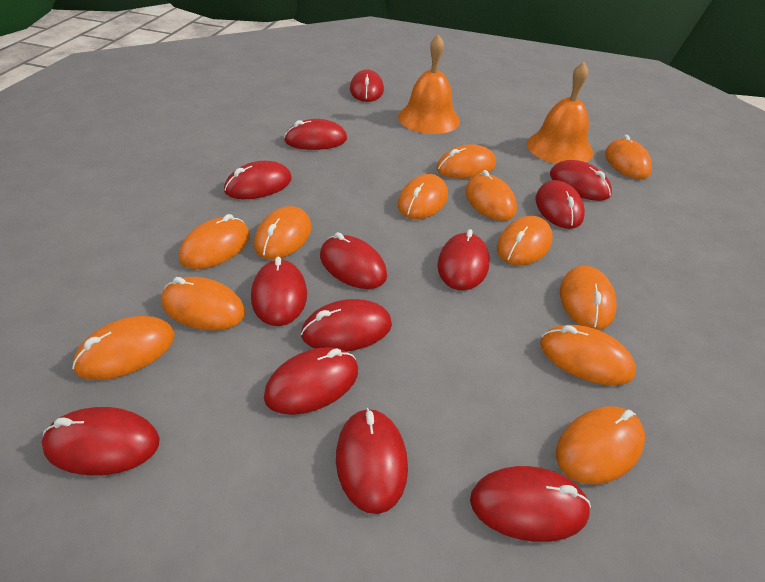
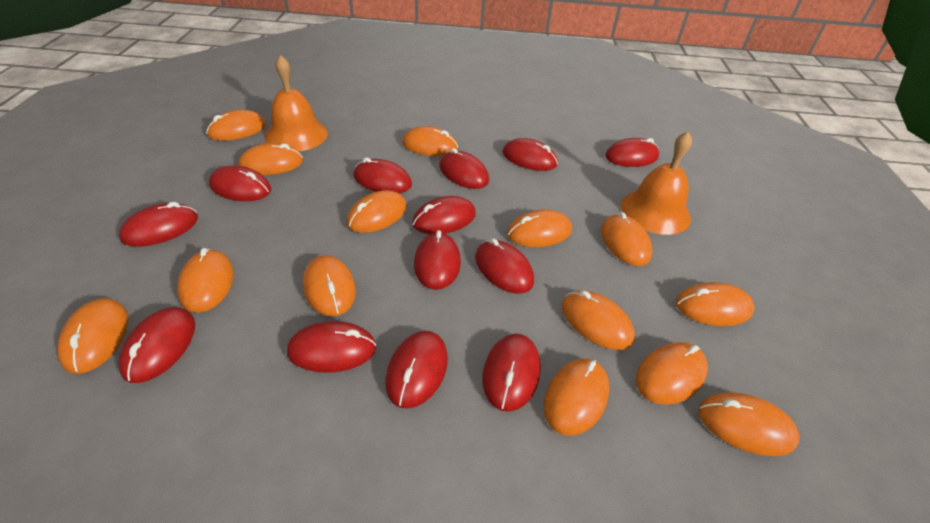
orange mouse: [72,316,175,380] [161,277,245,330] [179,214,250,269] [254,206,311,260] [398,174,448,219] [436,144,496,179] [465,170,517,221] [497,216,553,265] [540,325,636,385] [556,406,645,485] [560,266,617,330] [605,135,652,179] = 12 -> [57,298,128,374] [177,248,234,313] [206,110,266,141] [238,143,303,175] [303,255,356,317] [347,190,407,233] [402,126,458,156] [507,210,572,247] [544,359,610,436] [562,290,635,350] [601,212,652,266] [636,342,708,405] [676,282,755,326] [698,392,800,456] = 14

